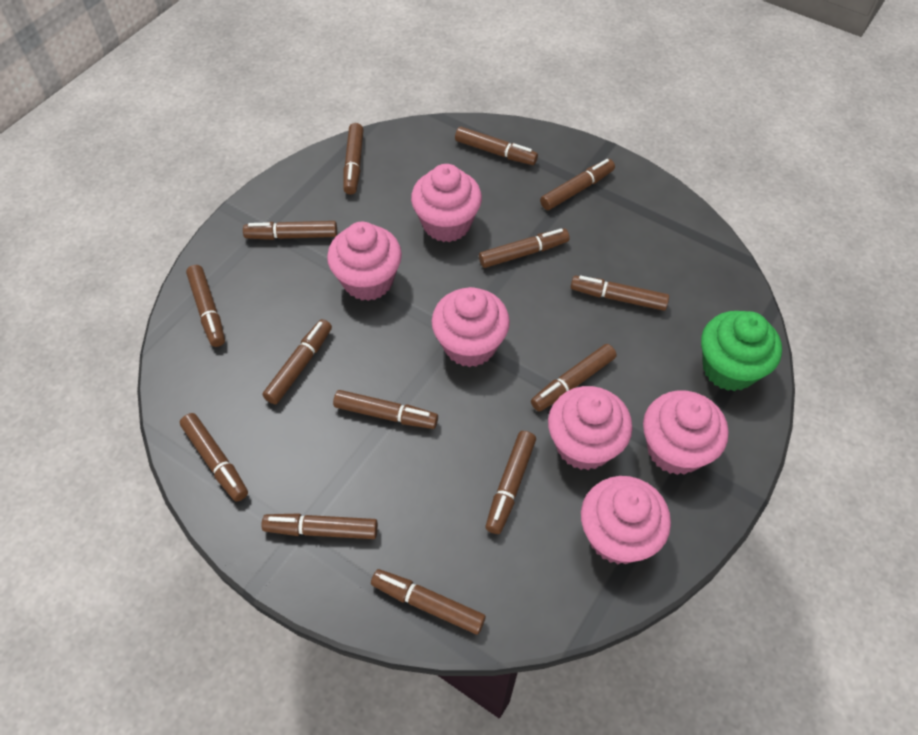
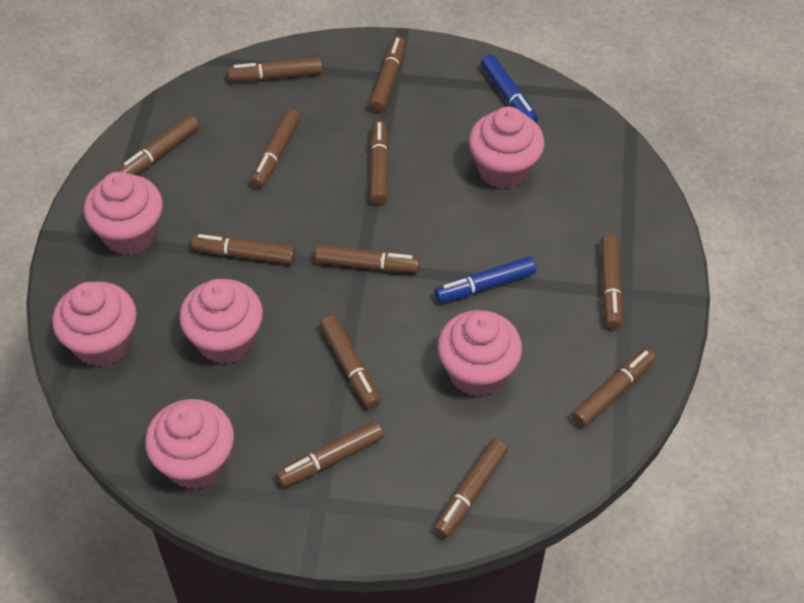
blue marker: none = 0 -> [434,256,536,303] [481,54,538,123] = 2
brown marker: [180,413,248,502] [186,265,225,347] [243,221,337,240] [261,514,378,539] [262,319,332,404] [333,390,438,429] [343,123,364,195] [371,569,486,635] [455,127,538,165] [479,228,570,268] [485,431,536,534] [531,344,616,412] [540,159,615,210] [571,275,669,311] = 14 -> [117,115,200,175] [191,234,295,264] [228,57,322,81] [250,109,301,188] [276,421,384,487] [315,245,420,272] [320,315,381,408] [369,37,406,112] [370,121,389,205] [434,439,508,538] [571,348,656,427] [600,235,623,329] = 12
green cupcake: [701,311,782,391] = 1 -> none = 0

